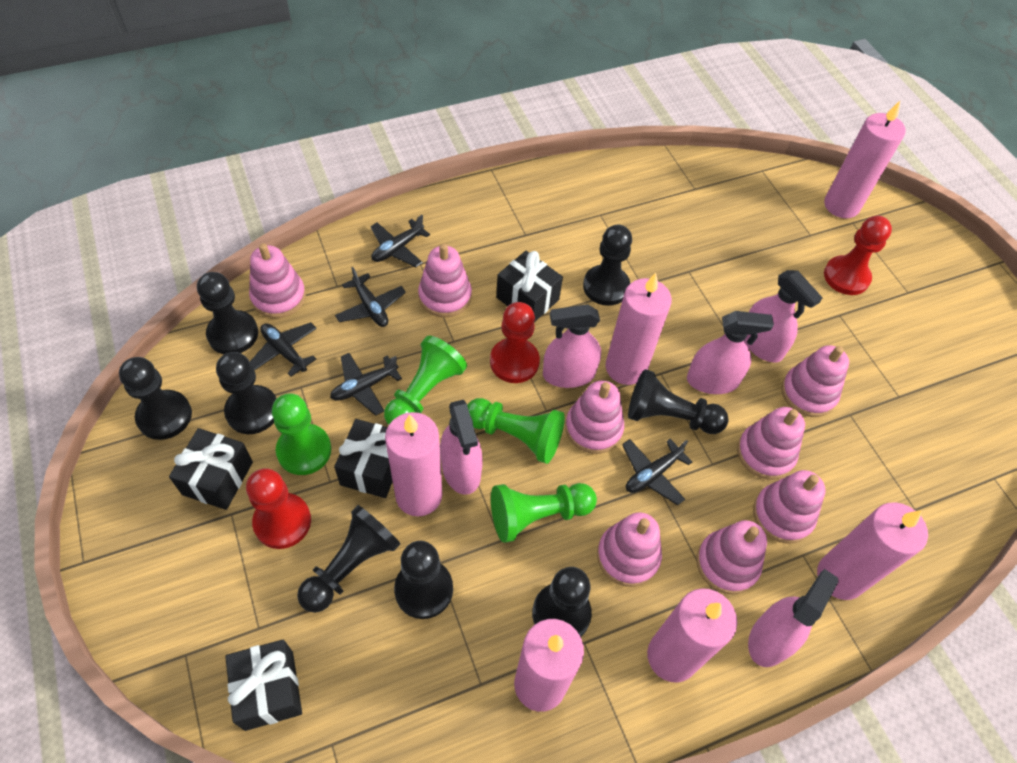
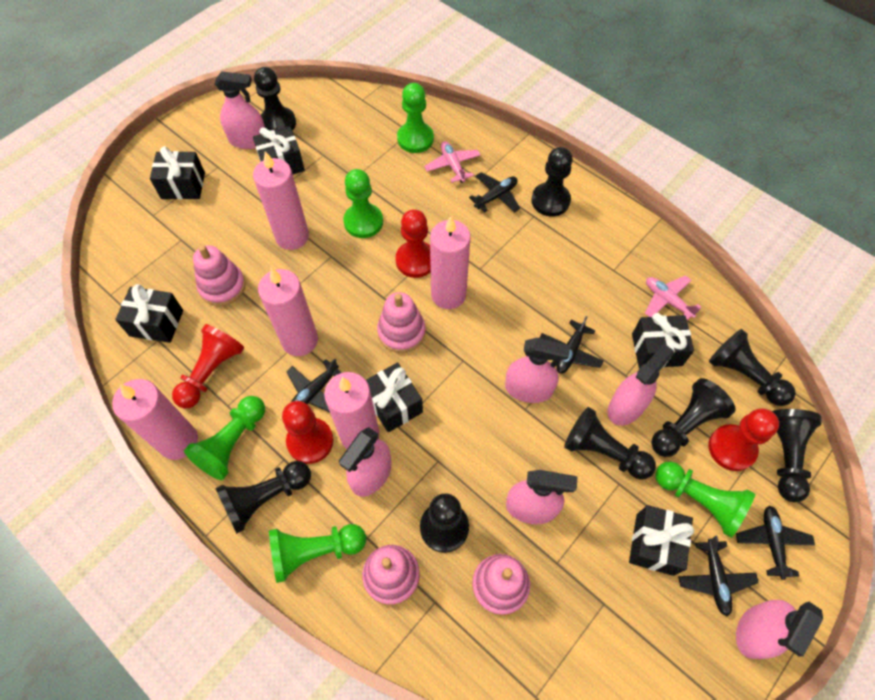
black gift: [169,428,253,510] [225,640,302,731] [334,419,393,498] [496,251,563,322] = 4 -> [115,284,183,343] [150,146,205,199] [253,126,305,174] [366,362,423,432] [629,505,694,576] [632,313,694,368] = 6
green pawn: [272,393,331,475] [384,335,467,425] [467,398,565,464] [491,483,597,543] = 4 -> [184,396,265,480] [269,524,366,583] [343,169,383,238] [397,83,434,153] [655,461,755,538] = 5
pink candle: [385,412,442,516] [514,619,584,712] [606,273,672,385] [647,588,737,683] [817,502,928,600] [824,101,906,218] = 6 -> [112,379,198,460] [253,151,309,250] [258,268,318,356] [324,372,379,449] [430,216,471,309] = 5
pink plane: none = 0 -> [424,141,481,183] [645,275,701,320] = 2
pink spray bottle: [440,400,483,495] [543,304,601,388] [687,311,774,394] [745,270,823,363] [748,569,838,667] = 5 -> [215,71,265,149] [339,427,392,497] [505,338,570,403] [506,470,577,524] [607,344,674,426] [736,600,823,659] = 6
pink stacking toy: [249,243,306,318] [418,243,472,318] [565,380,624,454] [597,512,662,587] [697,520,767,594] [737,407,805,480] [753,470,826,544] [781,345,849,417] = 8 -> [193,245,246,306] [362,545,420,606] [377,292,426,353] [472,554,530,616] = 4
red pawn: [246,468,311,549] [490,302,540,383] [824,216,892,295] = 3 -> [172,324,245,408] [282,401,334,464] [396,209,431,278] [708,408,779,471] = 4

